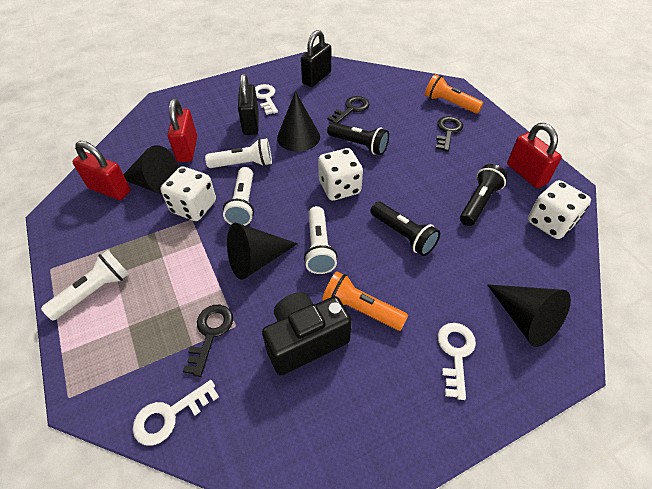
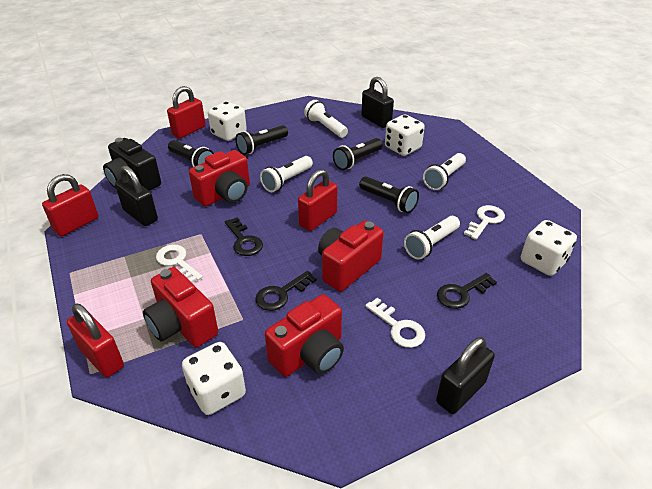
black cone: [123,145,179,195] [227,223,298,280] [277,91,320,152] [487,284,571,347] = 4 -> none = 0
black flashlight: [327,122,389,155] [370,202,440,256] [460,164,508,226] = 3 -> [168,140,214,167] [235,125,288,155] [333,138,383,170] [359,177,419,213] = 4
black padlock: [238,73,259,135] [301,30,331,87] = 2 -> [115,166,158,226] [361,77,394,128] [436,337,495,414] = 3
orange flashlight: [322,271,408,331] [425,74,484,114] = 2 -> none = 0
red camera: none = 0 -> [143,267,218,347] [189,150,250,206] [265,294,344,377] [318,221,384,292] = 4
red padlock: [72,141,131,200] [167,99,197,162] [507,123,562,188] = 3 -> [42,174,98,237] [67,304,124,378] [167,86,206,139] [298,169,338,231] = 4
white dice: [161,167,216,221] [318,148,363,201] [528,180,591,239] = 3 -> [182,342,246,415] [208,101,247,141] [385,115,425,156] [521,220,577,276] = 4

